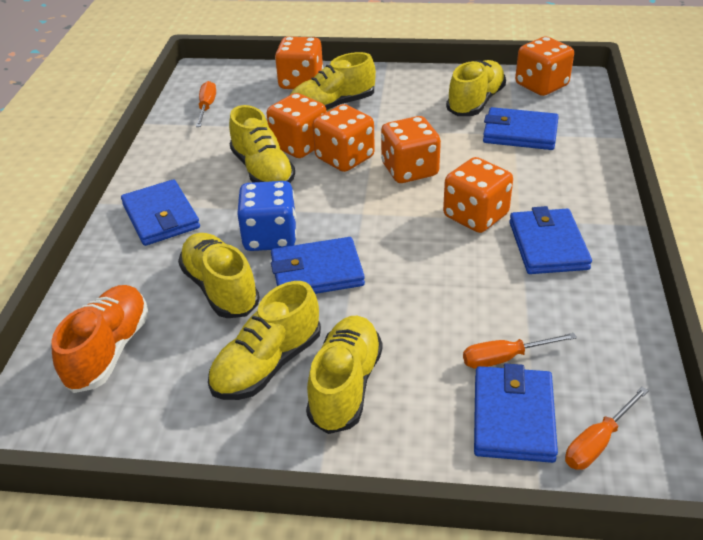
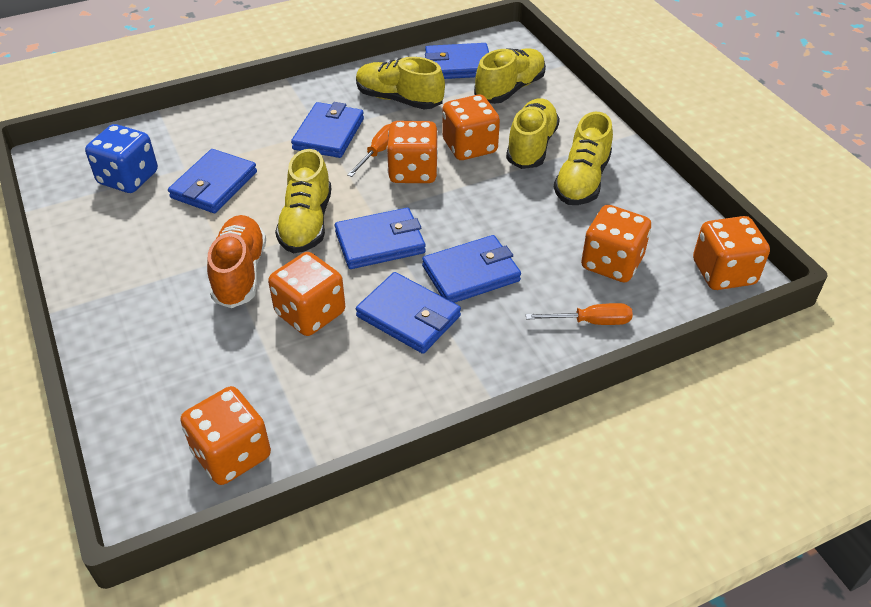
blue wallet: [121,179,200,246] [271,237,365,294] [474,364,558,463] [483,107,559,150] [509,206,592,274] = 5 -> [168,149,257,213] [291,102,364,158] [335,208,426,269] [356,272,461,354] [422,235,521,303] [425,43,489,79] = 6
orange screwdriver: [196,81,216,127] [463,333,577,369] [565,387,649,470] = 3 -> [347,124,390,177] [526,303,633,325] = 2
yellow shoe: [178,233,260,318] [208,281,321,400] [229,105,295,183] [290,52,376,111] [306,316,382,434] [446,60,506,116] = 6 -> [275,149,331,253] [356,57,445,109] [474,48,546,104] [506,98,560,169] [554,112,613,205] = 5

